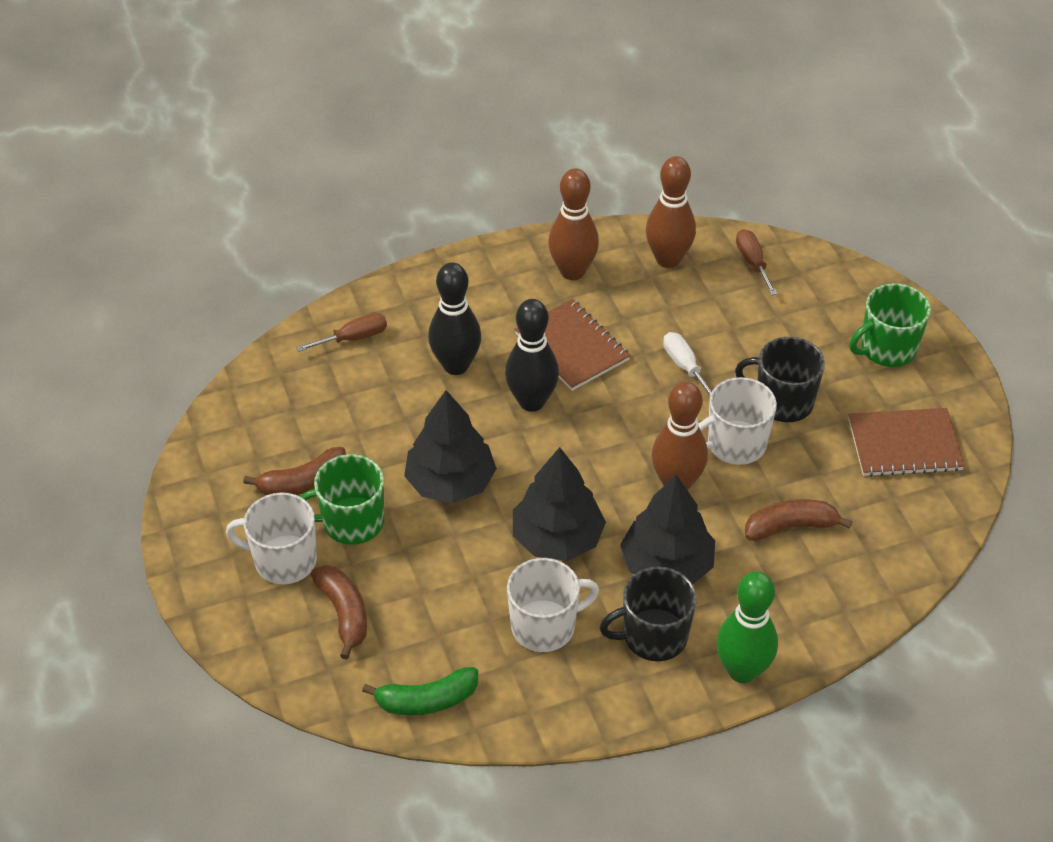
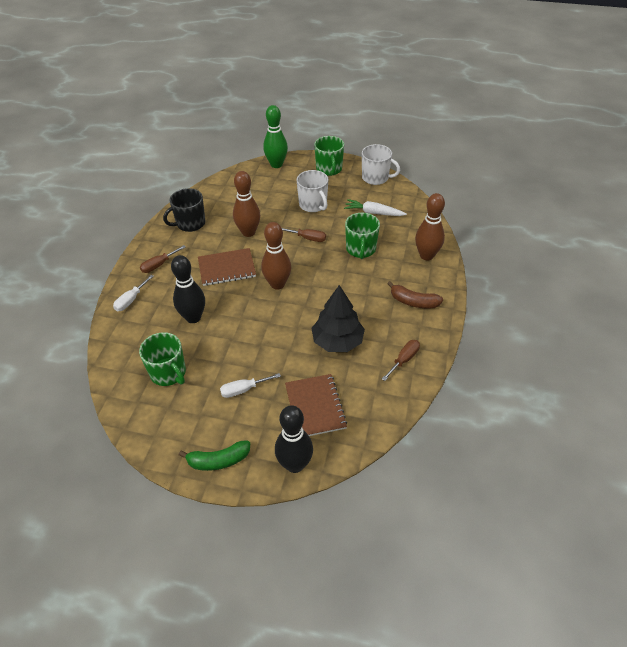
black mug: [599,567,697,661] [735,337,825,422] = 2 -> [163,188,205,232] = 1
black tree: [404,390,497,503] [513,447,606,561] [620,475,715,585] = 3 -> [312,285,365,352] = 1
brown banana: [243,447,346,495] [311,565,367,660] [745,499,852,541] = 3 -> [387,281,443,309] = 1
brown screwdriver: [296,313,387,352] [736,229,777,295] = 2 -> [140,245,186,273] [282,228,326,242] [382,340,420,381] = 3
green mug: [300,454,384,545] [850,283,931,367] = 2 -> [139,332,186,386] [314,136,344,176] [345,213,380,259] = 3
white carrot: none = 0 -> [344,199,407,216] = 1
white mug: [226,493,317,584] [507,558,599,652] [699,377,777,465] = 3 -> [297,170,328,212] [362,144,400,185] = 2
white screwdriver: [663,332,712,397] = 1 -> [113,275,154,311] [220,373,281,398] = 2

